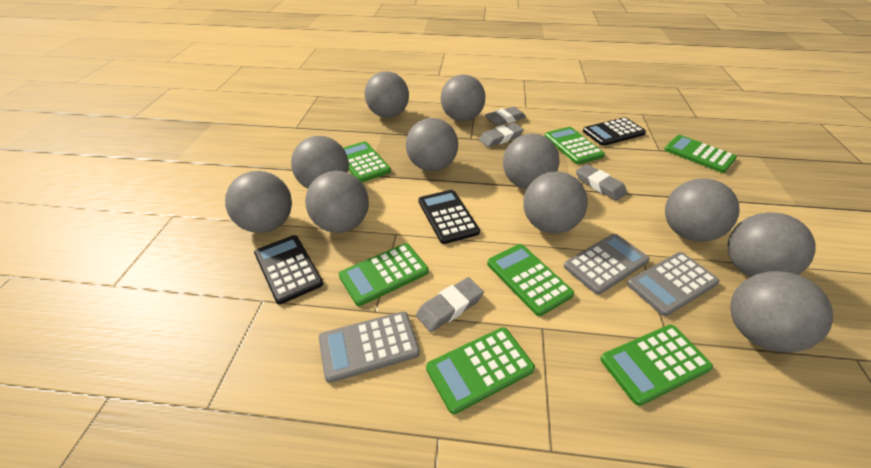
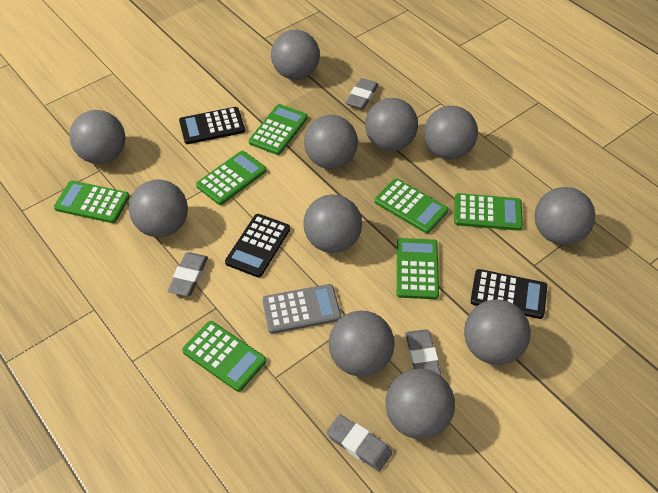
grey calculator: [319,311,420,383] [564,234,650,295] [627,252,720,316] = 3 -> [262,284,341,334] = 1

